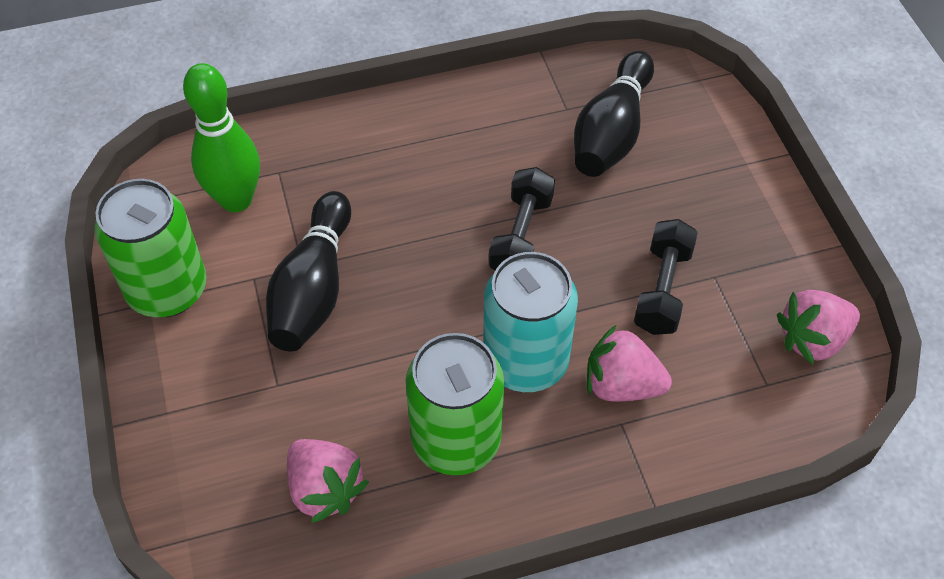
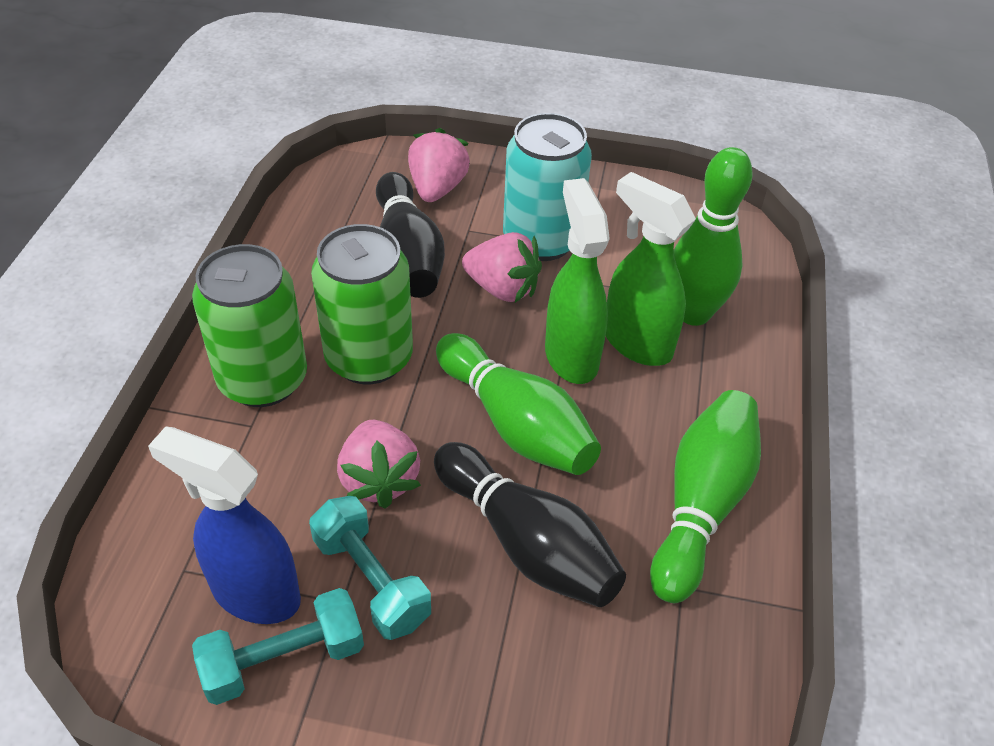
black dumbbell: [489,167,555,271] [634,219,698,335] = 2 -> none = 0
blue spray bottle: none = 0 -> [148,426,301,624] = 1
green bowling pin: [183,63,260,212] = 1 -> [436,333,601,475] [650,390,761,603] [674,147,753,326] = 3
green spray bottle: none = 0 -> [545,178,610,384] [606,172,696,366] = 2
turquoise dumbbell: none = 0 -> [192,588,364,705] [309,496,431,640] = 2

